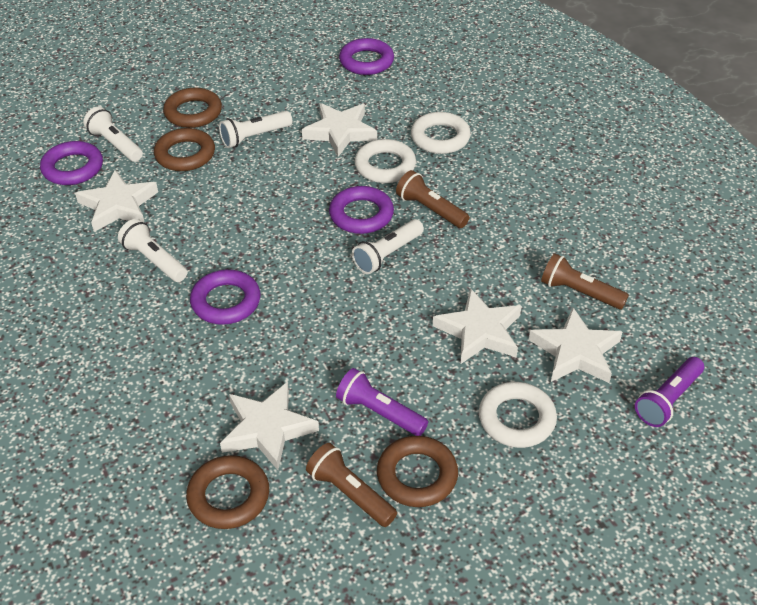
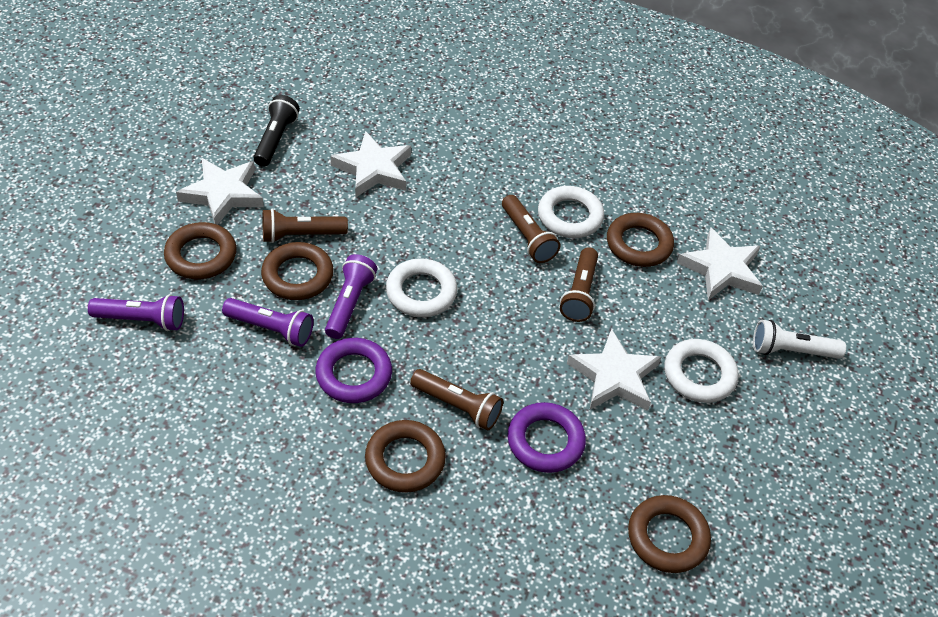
black flashlight: none = 0 -> [254,95,300,167] = 1
brown flashlight: [306,443,397,527] [396,170,469,228] [541,253,629,309] = 3 -> [263,209,348,243] [410,369,503,431] [502,195,560,263] [560,247,598,322] = 4
brown ring: [154,128,215,171] [163,88,222,128] [186,455,269,529] [377,436,458,507] = 4 -> [164,222,237,279] [261,242,334,300] [365,420,446,493] [607,213,674,267] [628,495,711,573] = 5
purple flashlight: [336,368,428,436] [635,357,704,427] = 2 -> [88,294,184,331] [222,298,314,347] [325,254,377,339] = 3
purple ring: [40,141,103,185] [190,270,261,325] [329,186,394,234] [339,38,394,75] = 4 -> [315,338,392,403] [507,402,586,473] = 2
white flashlight: [83,107,143,162] [118,219,187,282] [219,111,292,148] [352,219,424,274] = 4 -> [753,320,846,359] = 1
white star: [75,170,158,232] [220,382,319,470] [302,103,377,157] [433,288,521,364] [529,308,622,383] = 5 -> [176,158,264,225] [330,131,411,198] [567,329,661,411] [677,227,763,300] = 4

